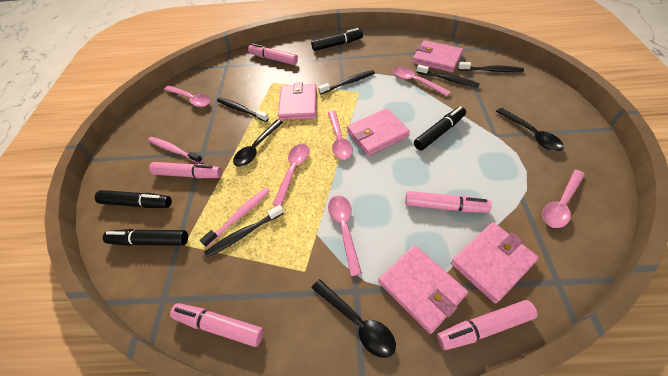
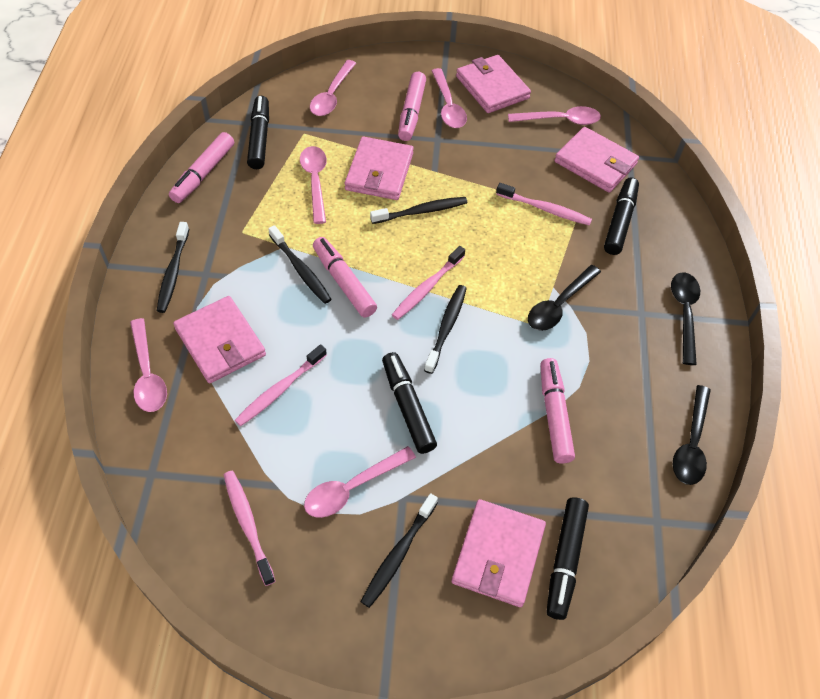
pink marker: [149,162,222,178] [170,303,264,347] [248,43,298,65] [405,191,492,213] [437,300,538,350] = 5 -> [169,132,234,203] [313,237,377,317] [398,72,426,141] [540,358,575,464] = 4
pink toothbrush: [148,137,203,164] [200,188,270,247] = 2 -> [224,471,275,586] [235,344,327,426] [392,246,465,320] [496,183,592,226] = 4

